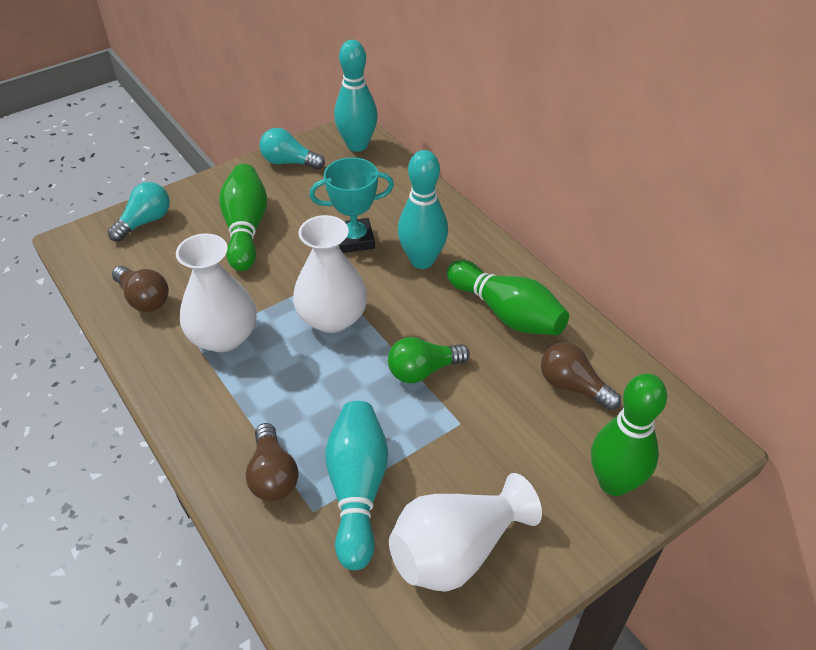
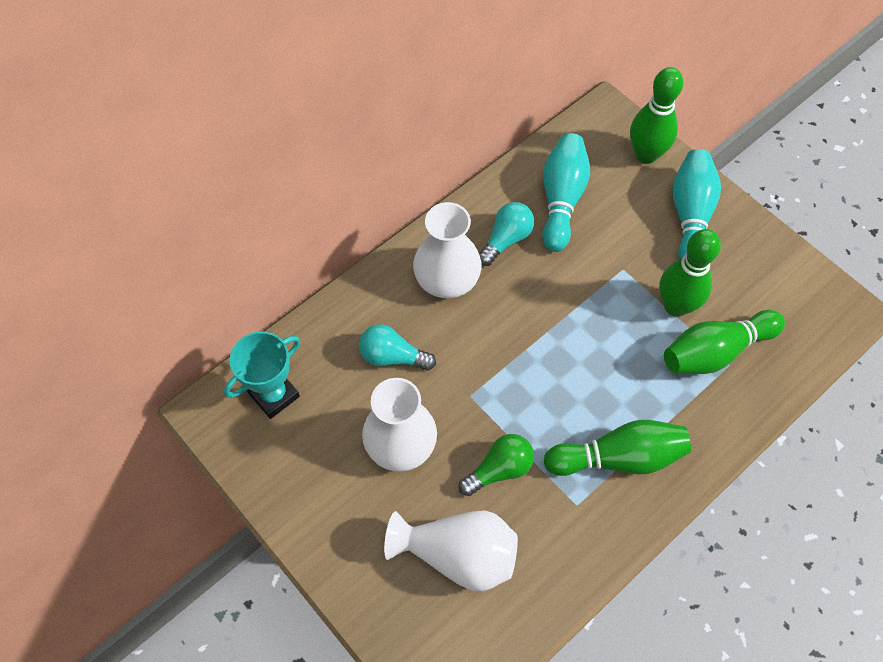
brown light bulb: [112,266,169,312] [245,423,299,501] [541,342,621,410] = 3 -> none = 0
green bowling pin: [219,164,268,271] [447,260,569,335] [591,374,667,496] = 3 -> [544,420,691,476] [630,67,684,164] [659,229,721,317] [664,310,785,374] = 4
turquoise bowling pin: [325,401,388,570] [334,40,378,152] [398,150,448,269] = 3 -> [542,133,590,252] [672,149,721,259] = 2

